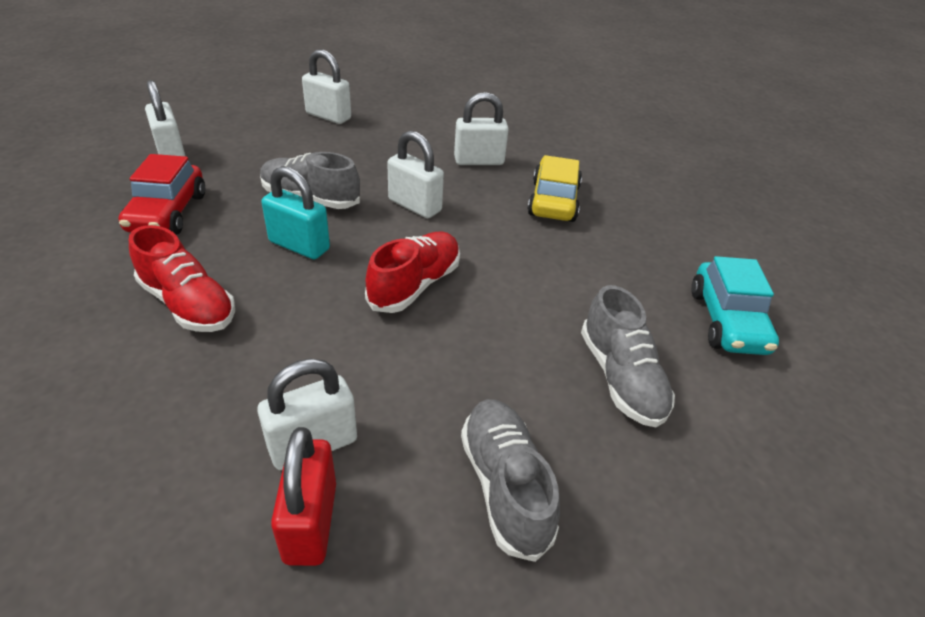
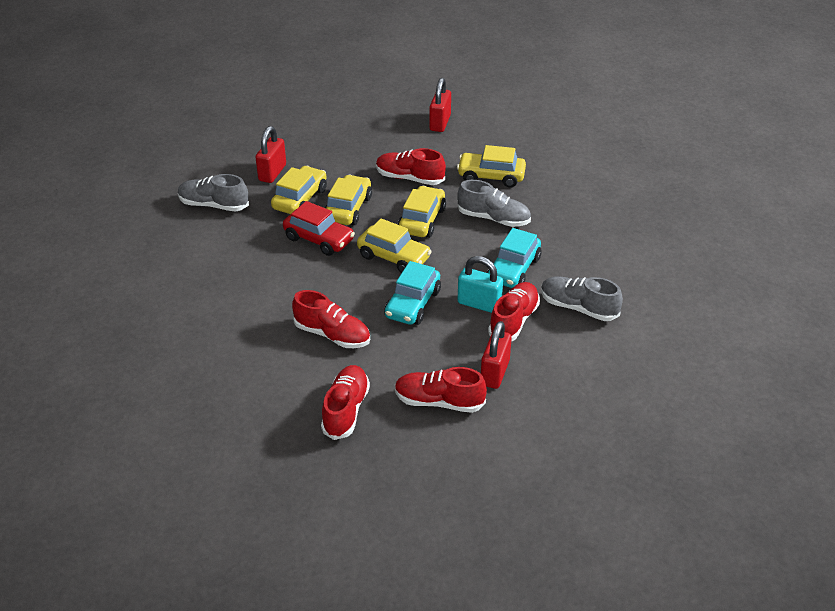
red padlock: [271,427,336,566] = 1 -> [255,126,286,183] [429,78,451,132] [481,321,512,389] = 3
red shoe: [129,225,235,332] [365,232,460,313] = 2 -> [292,290,370,348] [321,365,370,440] [376,148,446,185] [395,367,487,413] [488,282,540,341] = 5
turquoise car: [691,256,779,355] = 1 -> [384,261,441,325] [487,228,541,288] = 2
white padlock: [145,80,185,156] [257,359,357,470] [302,49,351,124] [387,131,444,218] [454,92,509,165] = 5 -> none = 0
yellow car: [527,155,582,222] = 1 -> [271,166,327,214] [325,175,372,226] [357,218,432,273] [398,186,446,238] [457,145,526,188] = 5

